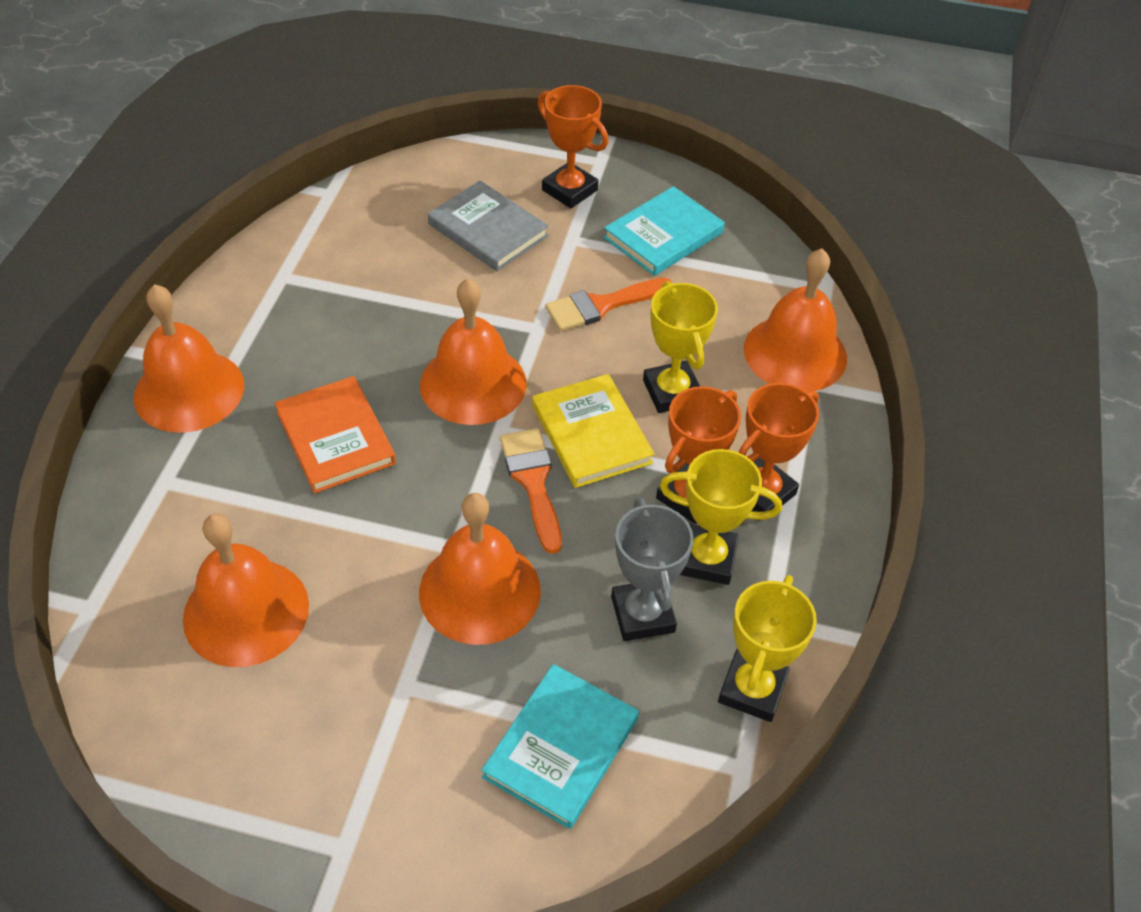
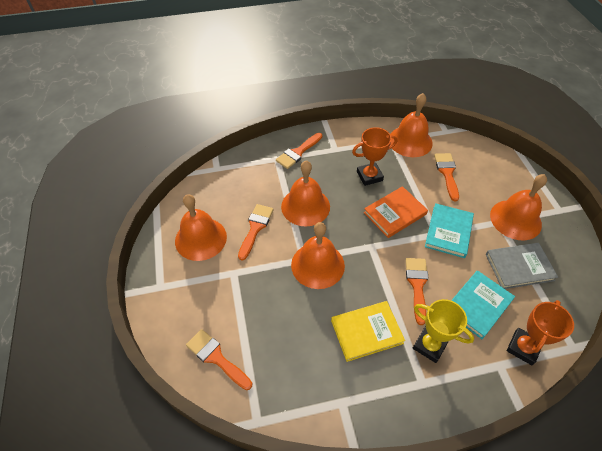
grey trophy: [611,498,694,641] = 1 -> none = 0
orange brush: [500,428,562,554] [545,278,672,331] = 2 -> [186,329,252,390] [238,204,273,261] [276,133,322,169] [406,258,429,325] [434,153,459,201] = 5
orange trophy: [537,85,609,208] [656,386,741,524] [739,383,819,512] = 3 -> [352,127,397,186] [507,300,574,365] = 2
yellow trophy: [643,281,718,413] [660,449,782,585] [718,575,817,722] = 3 -> [413,299,474,363] = 1

